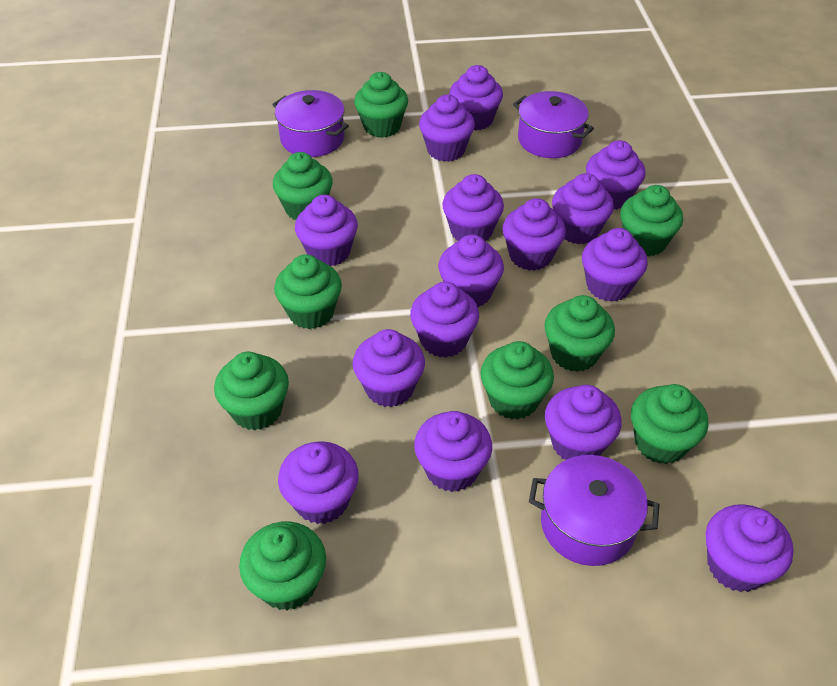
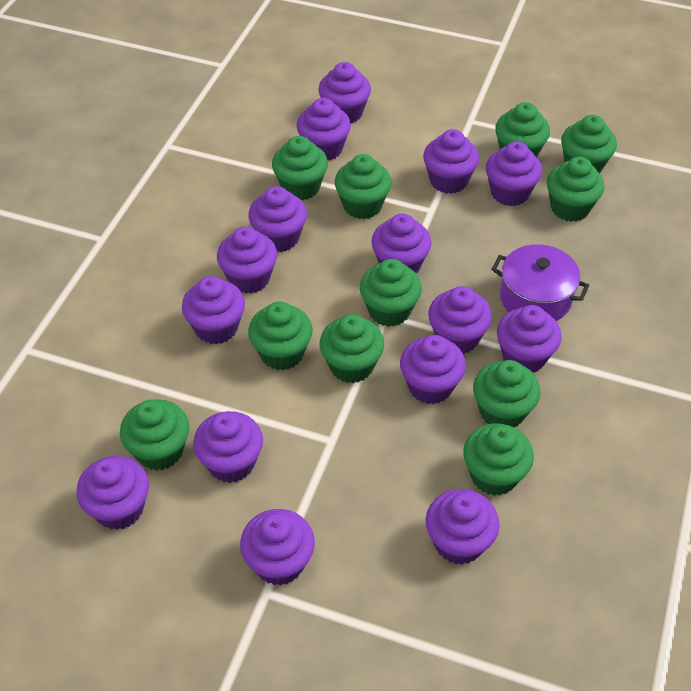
green cupcake: [214,352,289,431] [239,521,326,610] [273,152,333,220] [274,254,342,329] [354,72,408,138] [480,341,554,420] [544,295,615,372] [620,185,683,257] [631,384,709,464] = 9 -> [120,399,189,471] [248,301,313,370] [272,136,328,200] [319,314,384,383] [335,154,392,219] [360,259,422,327] [463,423,534,496] [473,360,540,427] [495,102,550,157] [547,156,604,222] [561,115,617,174] = 11
purple pot: [272,90,349,157] [513,91,594,158] [529,455,660,566] = 3 -> [491,244,589,321] = 1

